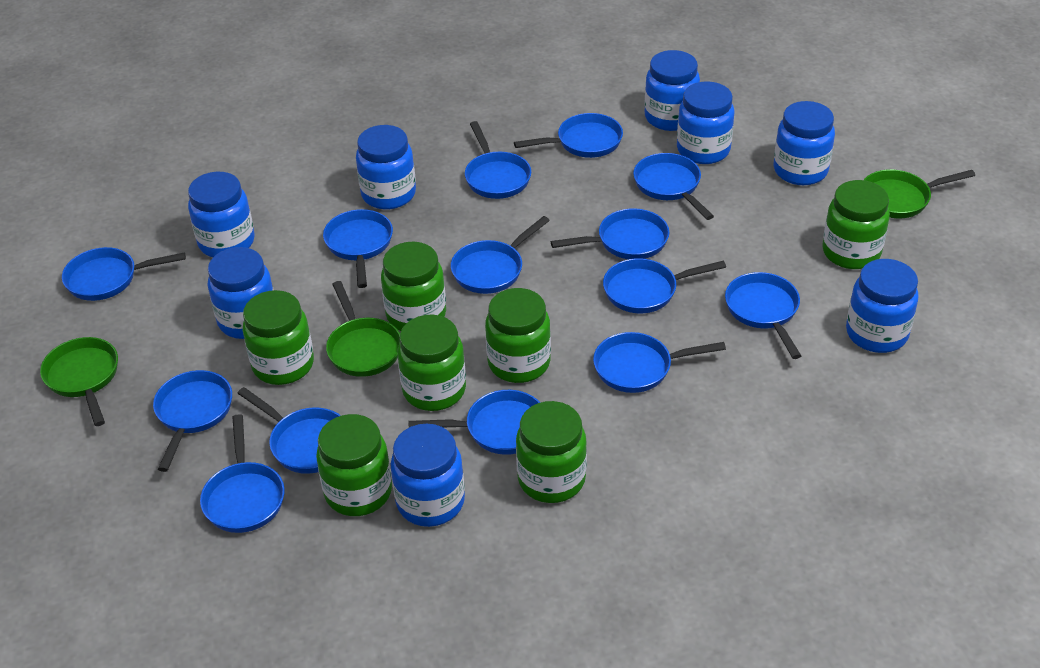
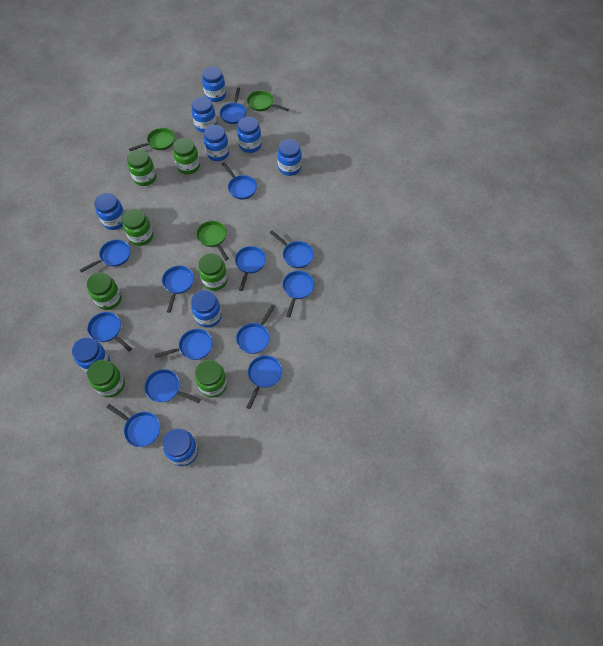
blue jar: [188,172,255,257] [208,247,274,339] [356,125,416,210] [391,424,465,527] [645,50,700,131] [677,81,734,164] [774,101,835,185] [846,259,918,353] = 8 -> [72,337,110,373] [94,193,125,230] [163,428,198,466] [191,97,217,133] [191,290,222,328] [202,67,226,102] [204,125,229,161] [237,117,262,153] [277,139,302,176] = 9
blue pan: [62,247,186,301] [153,370,232,472] [200,414,285,533] [237,387,341,474] [323,209,393,288] [408,390,540,455] [451,216,550,294] [465,121,531,199] [514,113,623,158] [551,208,669,259] [593,332,726,393] [603,258,726,313] [633,153,714,220] [725,272,801,359] = 14 -> [80,239,131,273] [87,312,132,351] [106,404,160,447] [145,369,201,403] [155,329,213,360] [162,266,194,313] [220,87,246,124] [222,162,257,199] [235,246,266,291] [236,305,275,354] [246,355,282,409] [270,230,314,268] [282,271,314,317] = 13

